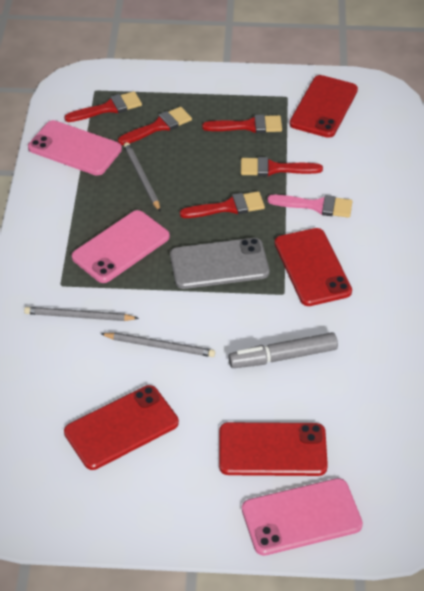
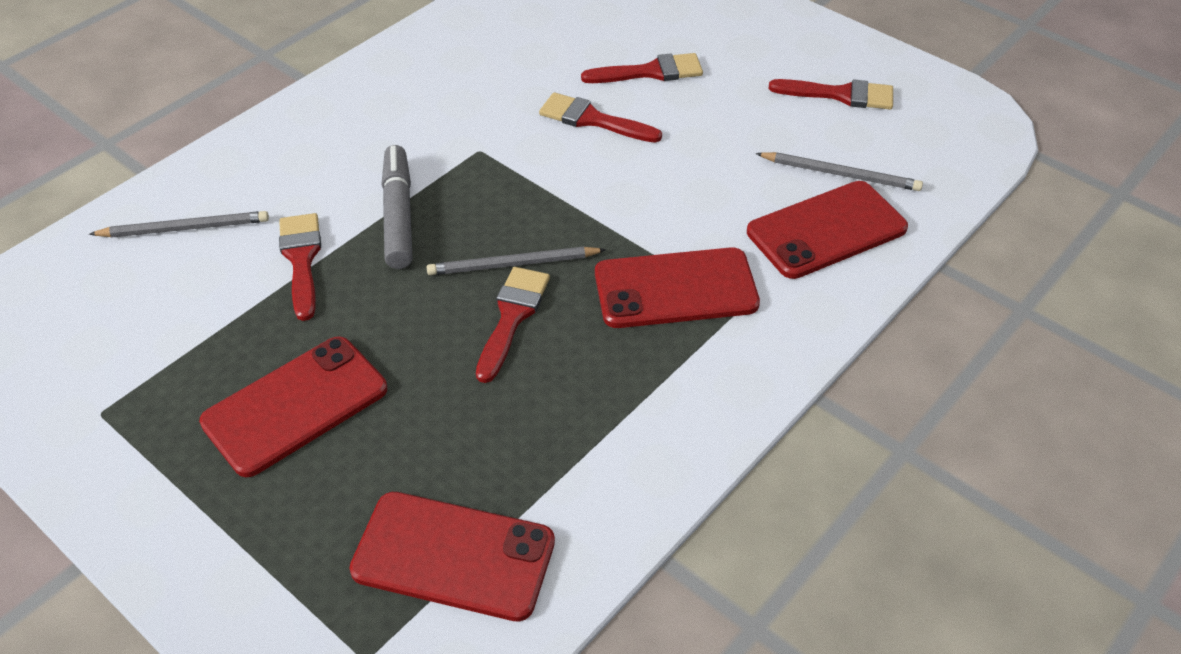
grey phone: [170,238,269,289] = 1 -> none = 0
pink brush: [267,195,353,218] = 1 -> none = 0
pink phone: [28,120,122,176] [72,210,170,283] [242,478,363,556] = 3 -> none = 0

